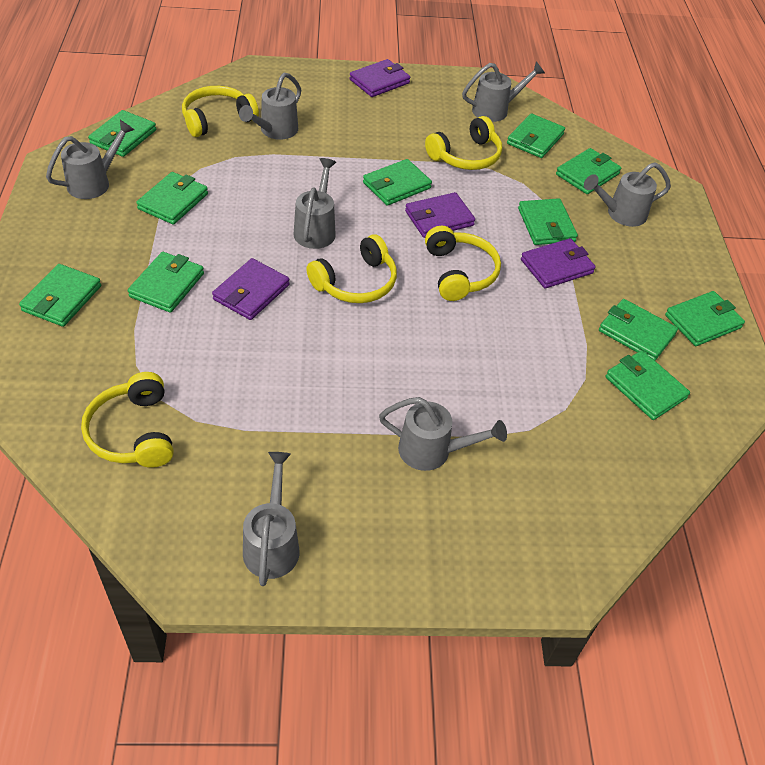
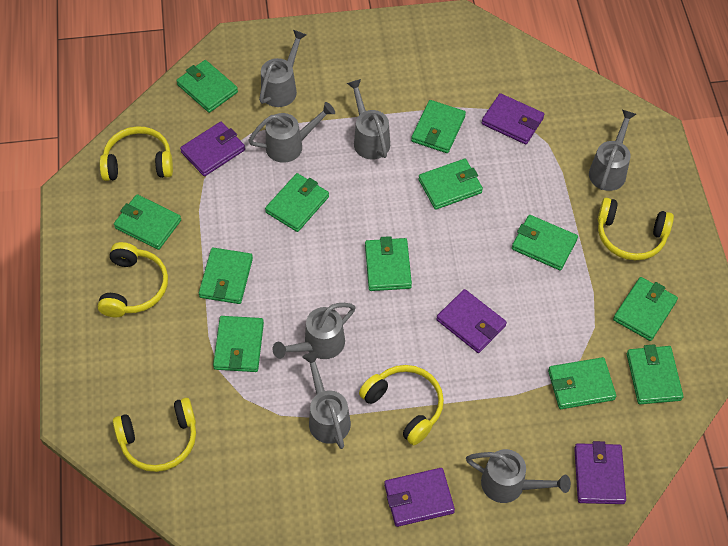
green wallet: [19,264,101,327] [88,110,156,157] [128,252,204,313] [136,172,208,225] [363,159,432,206] [507,114,565,158] [518,198,578,245] [556,148,621,194] [599,299,678,361] [606,350,690,420] [665,291,745,346] = 11 -> [114,194,181,250] [176,60,238,113] [199,248,253,304] [213,316,264,372] [265,173,329,232] [365,236,412,291] [411,100,466,153] [418,159,483,210] [512,215,578,270] [548,357,616,409] [613,277,678,341] [627,344,683,404] = 12
purple wallet: [212,258,290,320] [349,59,410,97] [405,192,475,238] [521,238,596,289] = 4 -> [180,122,245,176] [384,468,455,527] [436,289,507,353] [482,93,544,144] [574,441,626,504] = 5

